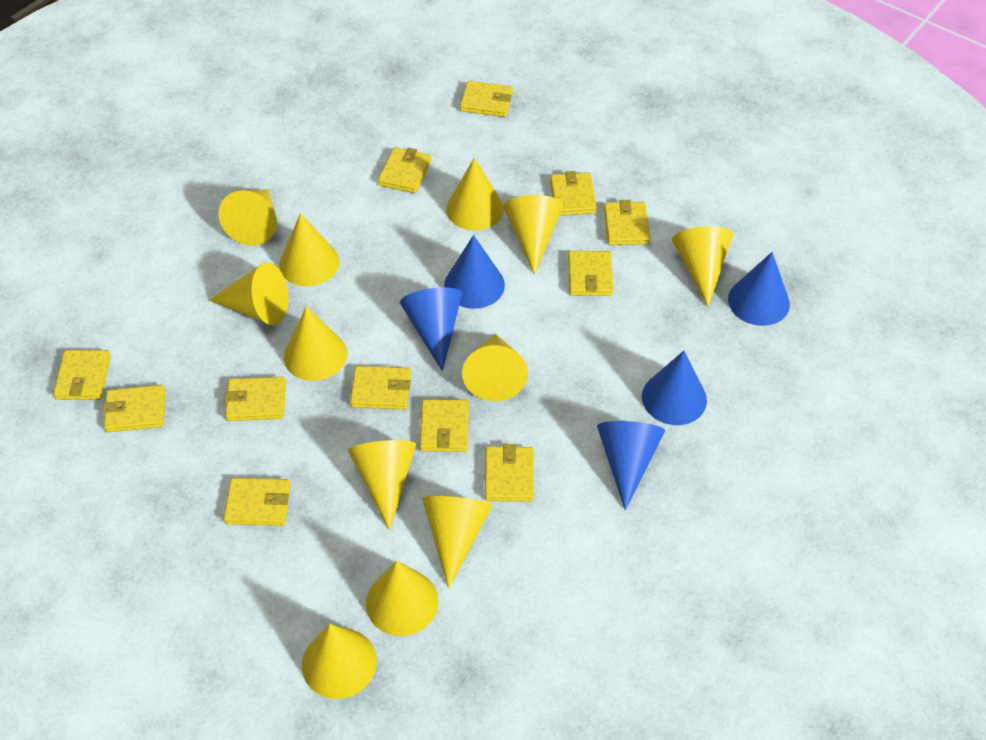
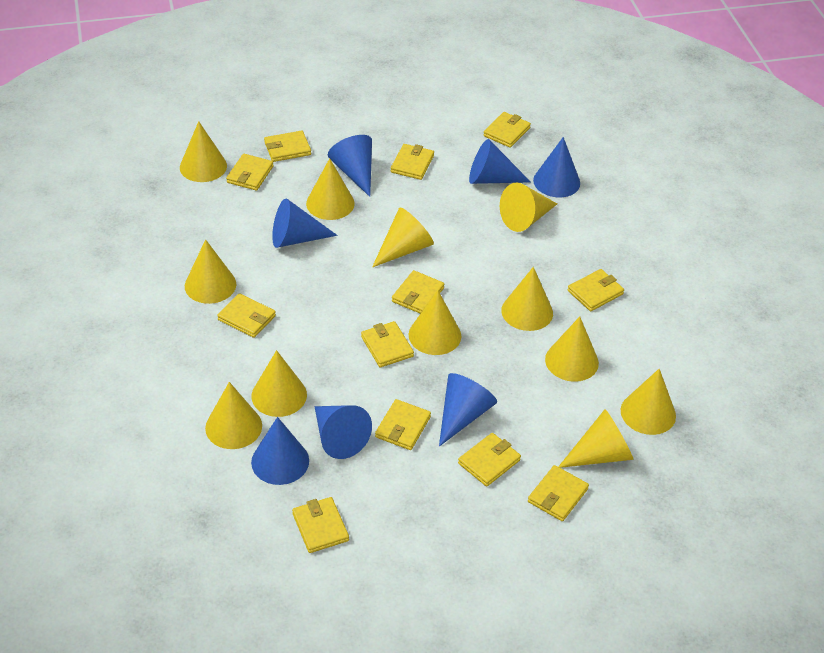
blue cone: [400,287,462,371] [444,235,505,309] [597,421,665,511] [642,351,707,425] [728,252,790,326] = 5 -> [251,417,309,485] [272,198,338,248] [314,405,372,459] [328,135,372,197] [439,373,497,447] [469,139,531,184] [533,137,580,197] = 7

